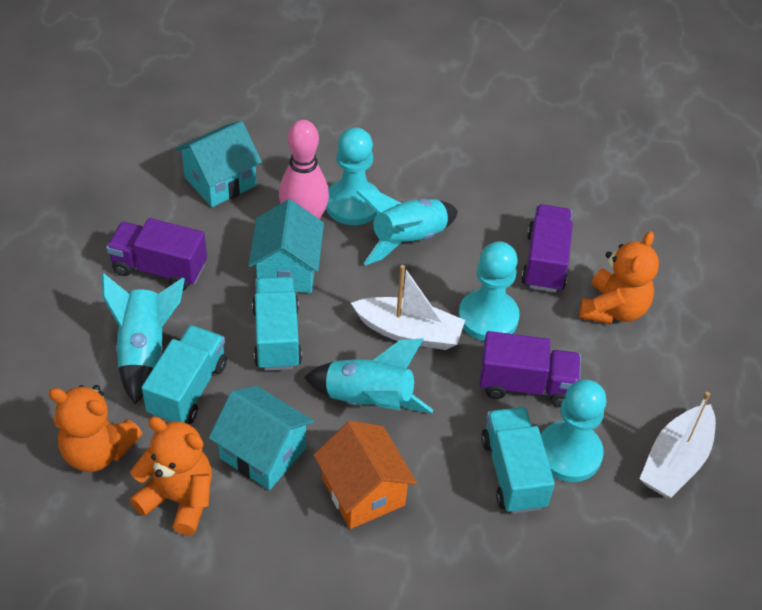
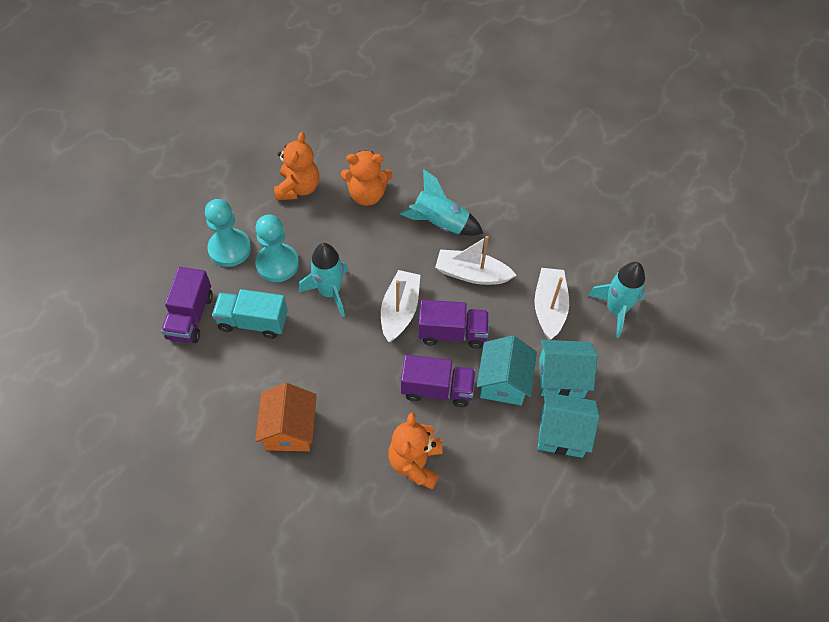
pink bowling pin: [279,120,329,220] = 1 -> none = 0
turquoise pawn: [326,127,379,225] [458,241,520,341] [541,380,606,482] = 3 -> [205,199,251,267] [255,215,299,282] = 2
turquoise truck: [142,325,227,424] [252,277,302,371] [481,407,555,514] = 3 -> [212,289,288,339] = 1
white boat: [351,265,465,350] [640,392,716,498] = 2 -> [381,270,420,342] [435,236,516,285] [534,268,569,340] = 3

